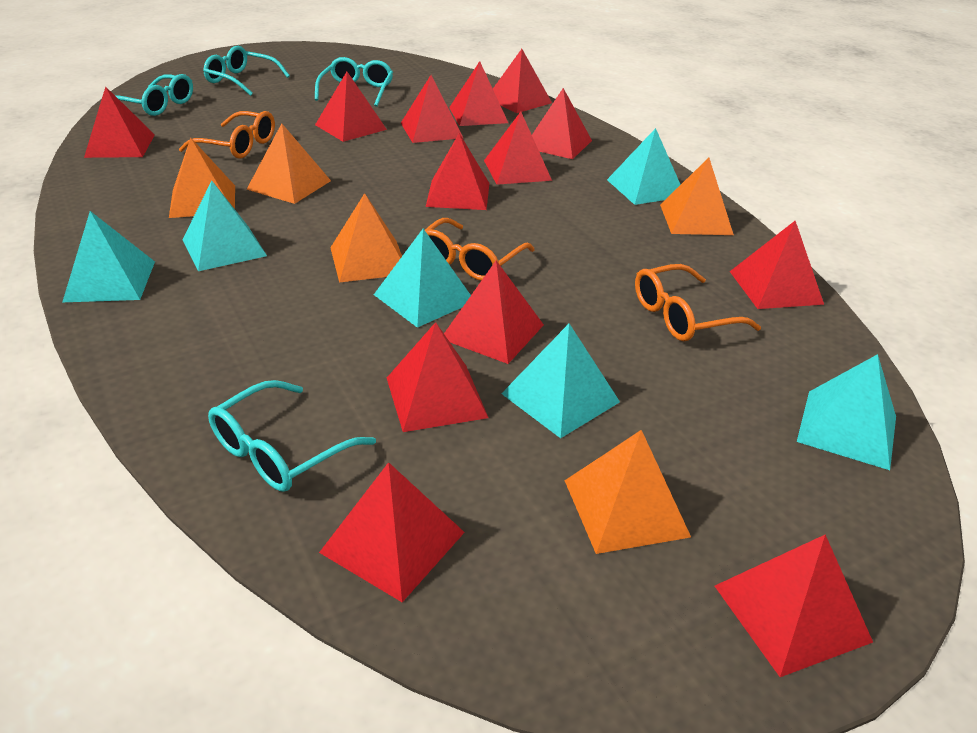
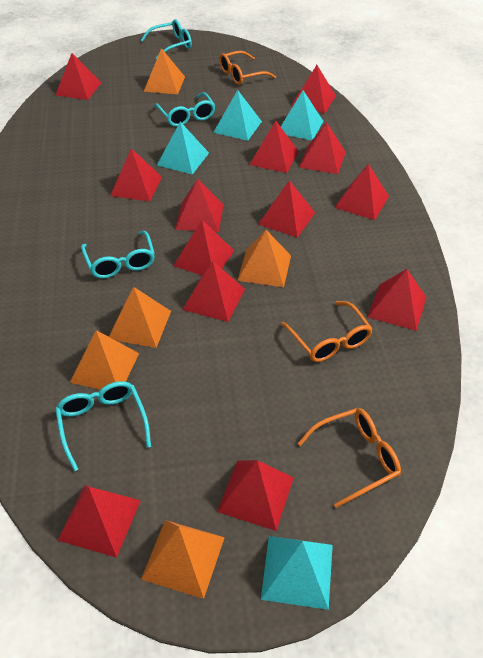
turquoise pyramid: [62,211,155,302] [182,181,267,271] [374,229,471,328] [501,324,620,438] [607,128,681,205] [797,354,896,470] = 6 -> [157,121,209,175] [213,90,262,141] [261,536,333,610] [281,90,323,141] = 4

